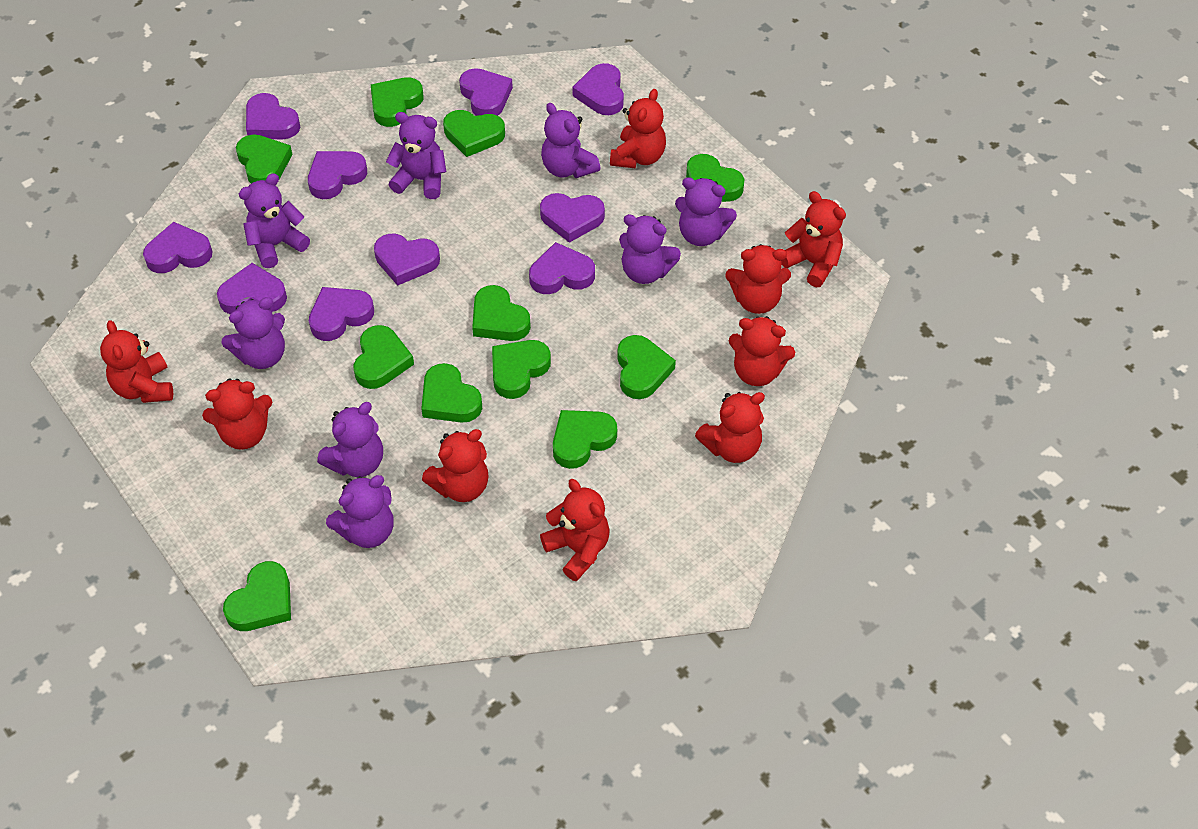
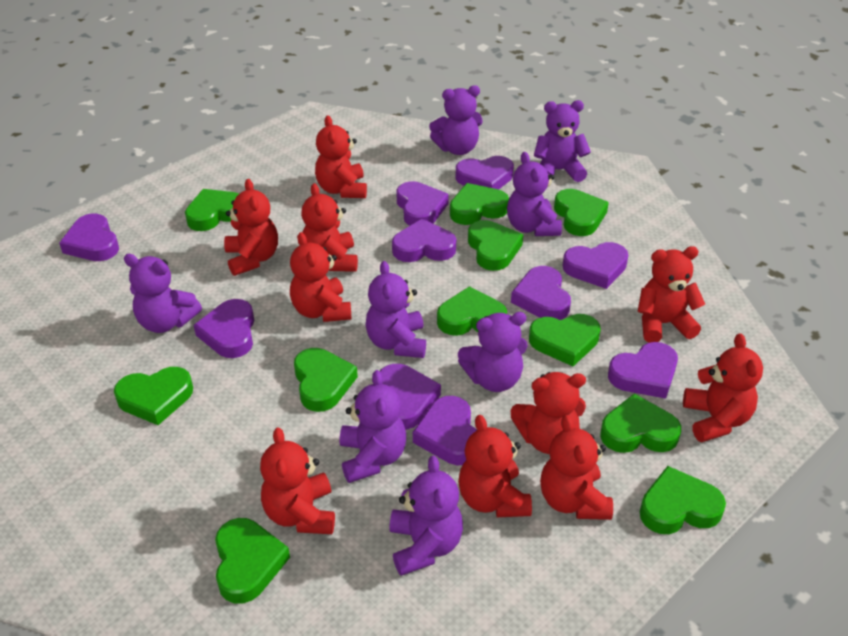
red teddy bear: [100,320,173,403] [202,379,273,450] [422,429,489,502] [540,479,610,581] [610,89,666,168] [695,392,765,463] [726,244,791,314] [729,316,795,386] [781,191,846,287] = 9 -> [224,179,278,276] [260,427,335,534] [290,232,352,322] [301,183,358,272] [315,115,367,198] [458,415,532,517] [510,372,586,454] [540,415,613,520] [638,246,705,343] [683,333,763,442] = 10

